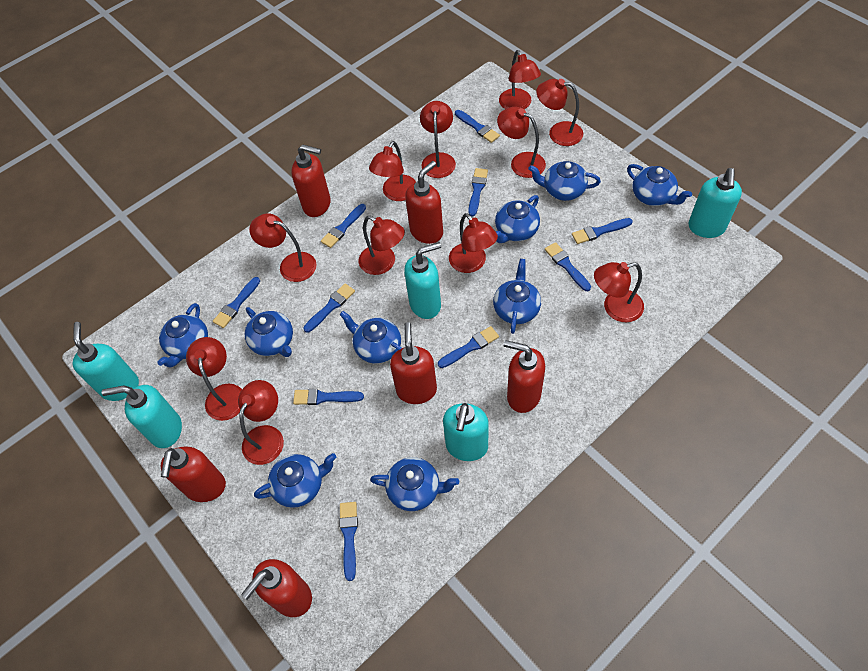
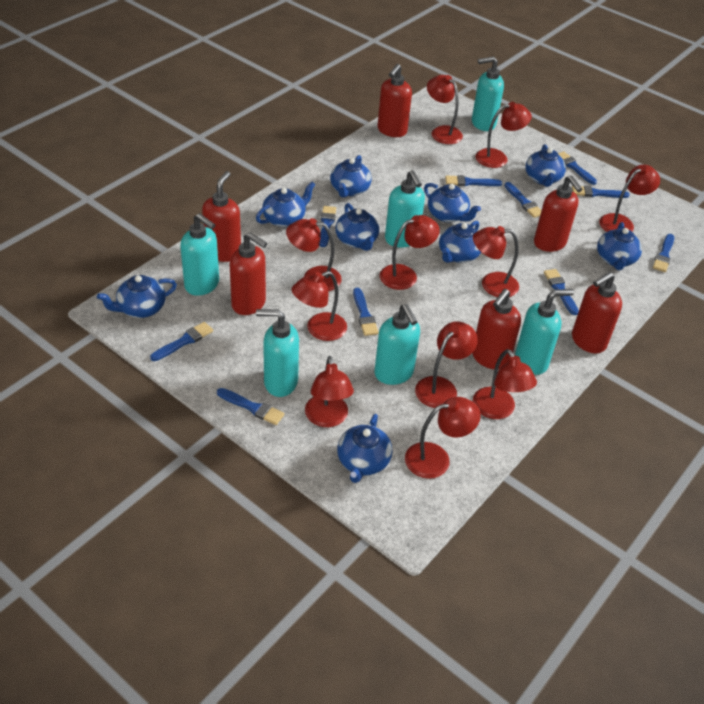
turquoise soap dispenser: [72,322,139,401] [102,385,182,448] [404,242,441,319] [443,403,489,461] [688,168,742,238] = 5 -> [180,213,219,296] [256,309,299,397] [374,304,420,385] [385,170,425,248] [472,56,504,131] [515,289,574,375] = 6

